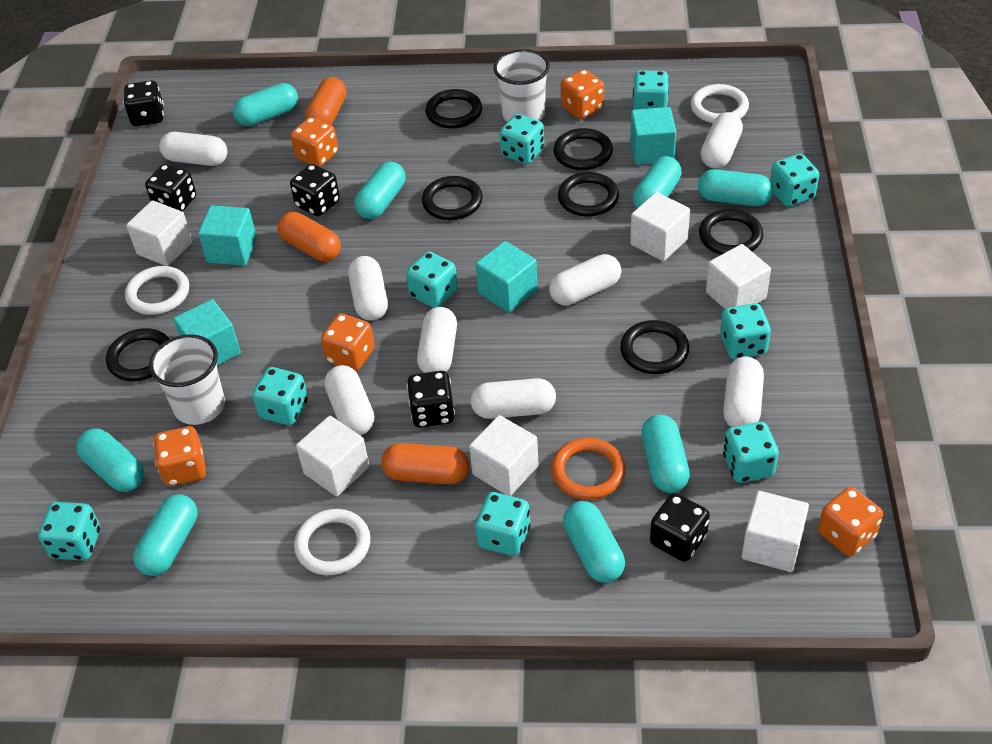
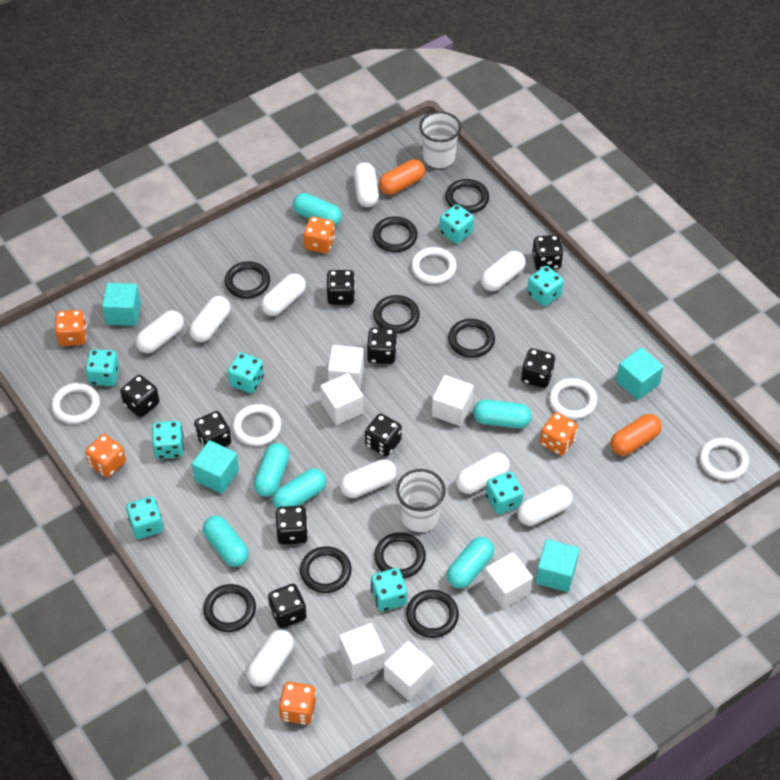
black dice: [123,80,164,126] [145,164,196,212] [290,164,340,217] [407,371,455,428] [650,493,710,562] = 5 -> [120,375,159,417] [194,411,231,447] [268,584,307,628] [276,506,308,545] [326,270,355,305] [365,414,402,456] [367,328,397,364] [521,348,555,388] [532,235,563,270] = 9
black ring: [106,328,169,381] [422,176,483,220] [425,89,482,129] [553,128,613,170] [558,172,619,217] [620,320,689,374] [699,209,763,255] = 7 -> [203,584,256,632] [225,261,270,299] [300,546,352,593] [373,216,418,252] [373,295,420,333] [374,532,426,578] [406,590,459,638] [445,179,489,213] [448,319,495,358] = 9
orange capsule: [278,212,341,262] [305,77,347,125] [381,443,469,484] = 3 -> [379,159,425,195] [611,414,662,456] = 2
orange ring: [551,438,625,500] = 1 -> none = 0
turquoise capsule: [76,428,144,492] [133,494,198,576] [233,83,298,126] [354,162,405,219] [563,501,625,583] [633,156,682,208] [641,414,690,493] [698,169,773,206] = 8 -> [203,516,249,567] [254,443,289,497] [272,468,326,509] [293,193,342,226] [447,537,494,588] [473,400,532,428] = 6
turquoise dice: [38,502,100,560] [252,367,308,425] [406,251,458,308] [475,492,531,556] [500,114,544,164] [633,71,669,110] [720,303,771,359] [723,422,779,483] [770,154,819,207] = 9 -> [85,349,119,386] [126,496,163,539] [152,421,184,459] [228,353,264,393] [371,568,407,611] [440,204,474,244] [486,472,523,514] [527,266,564,306] = 8
white capsule: [159,132,227,166] [324,365,375,435] [348,256,388,321] [417,307,457,373] [471,378,556,419] [549,254,621,306] [701,112,743,169] [723,357,764,427] = 8 -> [136,310,184,353] [189,296,230,342] [246,629,294,687] [261,273,306,316] [340,459,396,498] [353,162,379,207] [456,452,510,494] [481,251,526,291] [517,485,573,526] = 9
white ring: [125,266,189,315] [294,509,371,575] [691,84,749,123] = 3 -> [51,383,100,424] [233,404,281,446] [411,247,457,284] [549,378,597,419] [699,438,749,481] = 5

